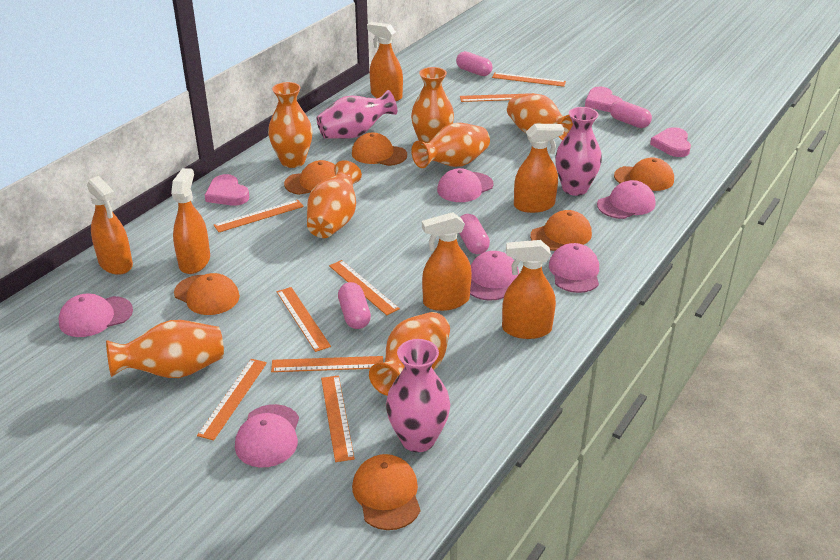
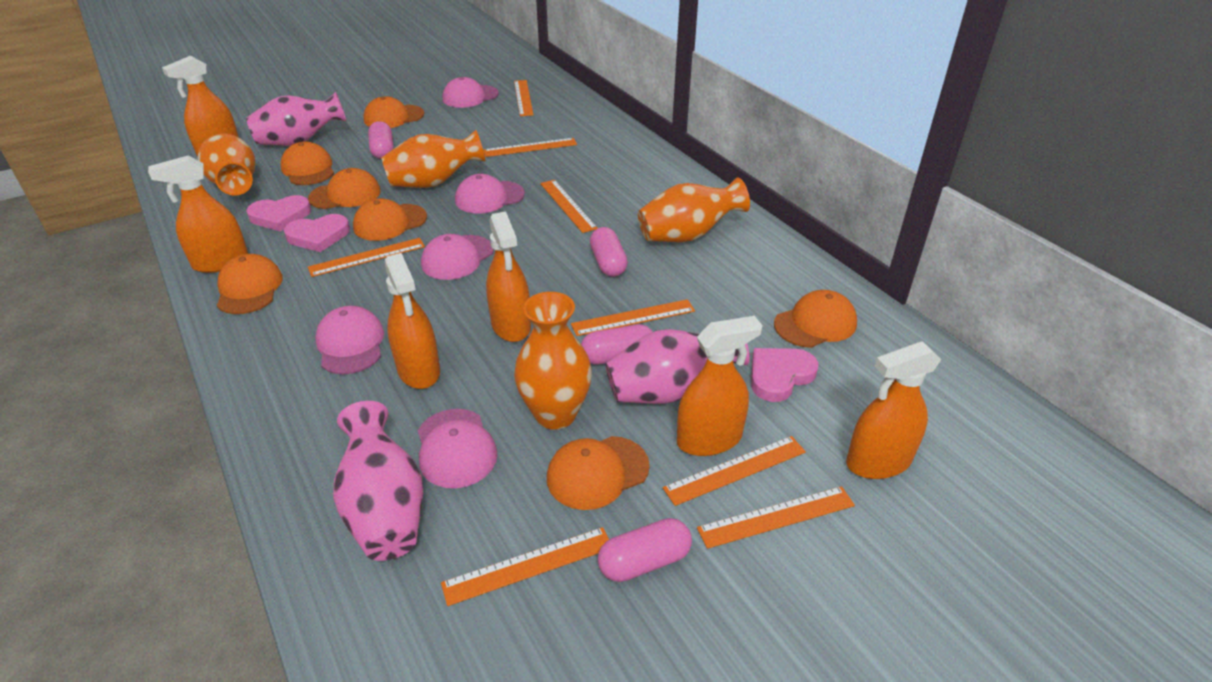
orange cap: [174,273,240,315] [284,160,335,195] [352,133,407,166] [352,454,420,530] [530,210,592,251] [614,157,674,191] = 6 -> [217,254,283,314] [280,142,334,185] [308,168,381,209] [353,198,427,241] [364,96,424,128] [547,436,650,510] [774,290,857,348] = 7
orange vase: [106,320,224,378] [268,82,313,168] [307,160,362,238] [369,312,450,396] [411,67,454,143] [411,123,490,168] [507,94,573,140] = 7 -> [198,134,255,196] [381,130,486,188] [514,292,592,430] [638,177,750,242] = 4
pink cap: [58,293,133,337] [235,404,299,467] [437,168,494,202] [470,251,519,301] [549,243,599,293] [597,180,655,219] = 6 -> [315,306,384,374] [418,409,497,488] [421,234,494,280] [443,77,499,108] [455,174,525,214] = 5

